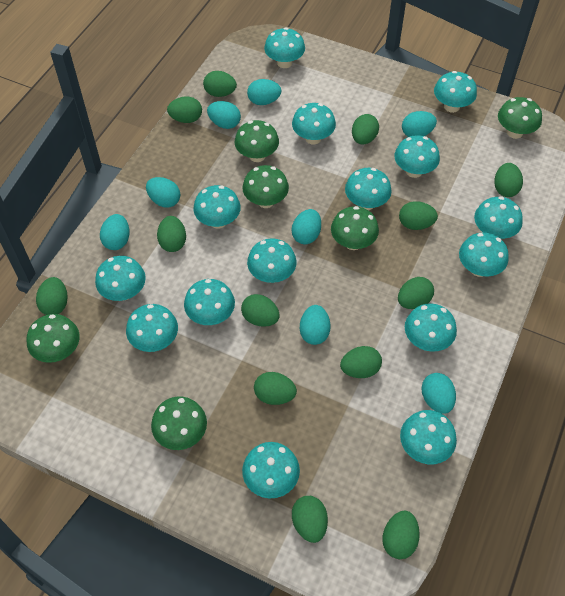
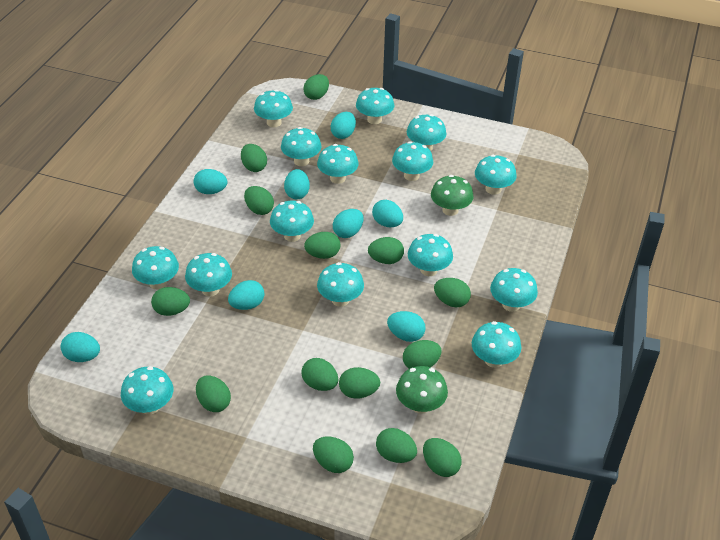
green egg: [36,277,68,315] [157,216,186,252] [167,97,202,123] [203,71,237,97] [241,294,279,327] [254,372,297,405] [292,496,328,543] [340,346,382,378] [352,114,379,145] [382,510,420,559] [398,277,434,309] [399,201,438,230] [494,163,523,197] = 13 -> [151,287,190,316] [196,376,231,412] [241,144,267,172] [244,186,274,215] [302,358,338,391] [303,74,329,100] [304,232,340,259] [313,437,354,473] [339,367,380,399] [368,237,404,264] [376,428,417,463] [403,340,442,369] [423,438,462,477] [434,278,471,307] = 14
green mushroom: [27,314,80,363] [151,396,207,450] [235,120,279,162] [242,165,289,208] [331,206,379,250] [498,97,542,139] = 6 -> [396,366,448,414] [431,175,474,216] = 2

